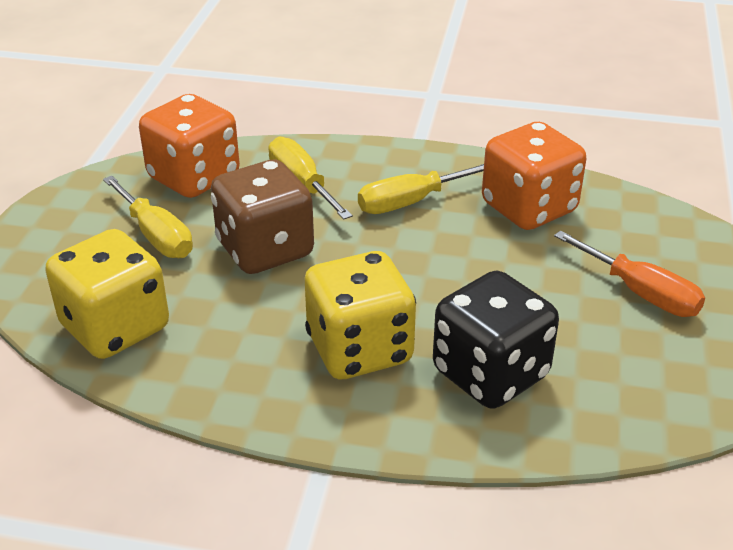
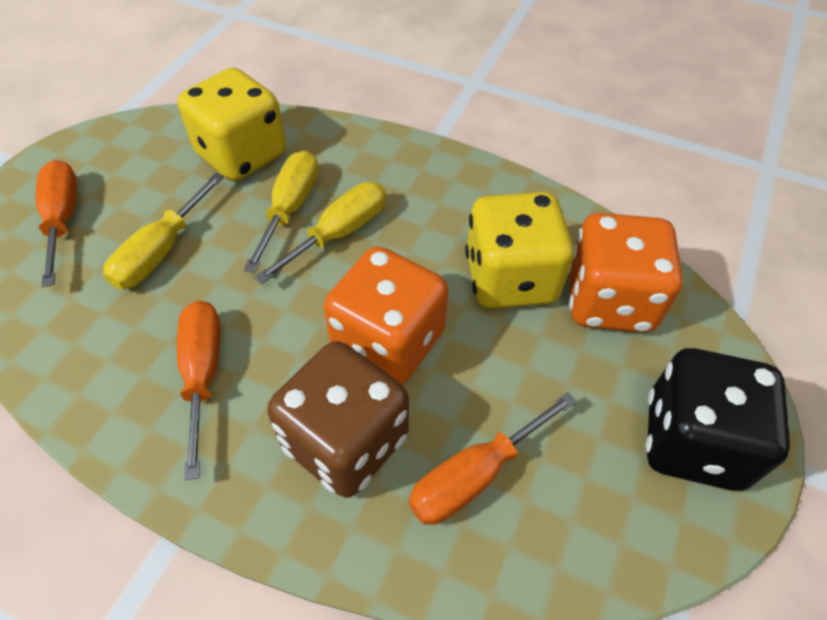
orange screwdriver: [554,231,705,317] = 1 -> [36,160,77,287] [177,300,221,480] [409,392,577,525] = 3

